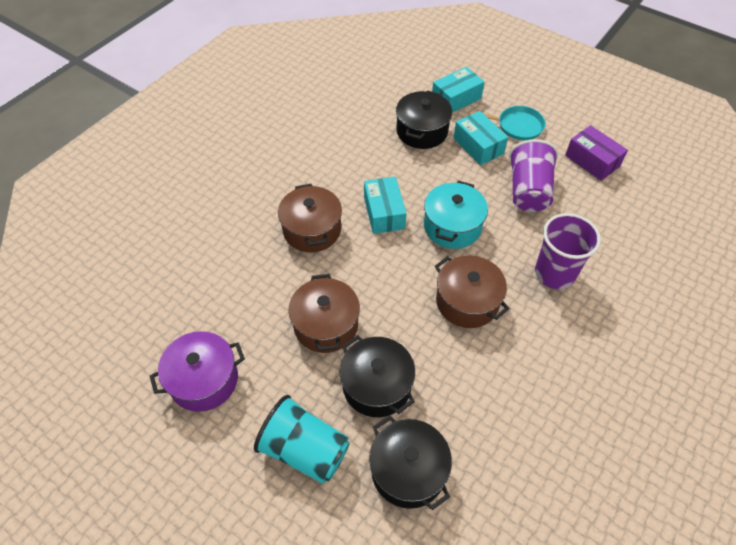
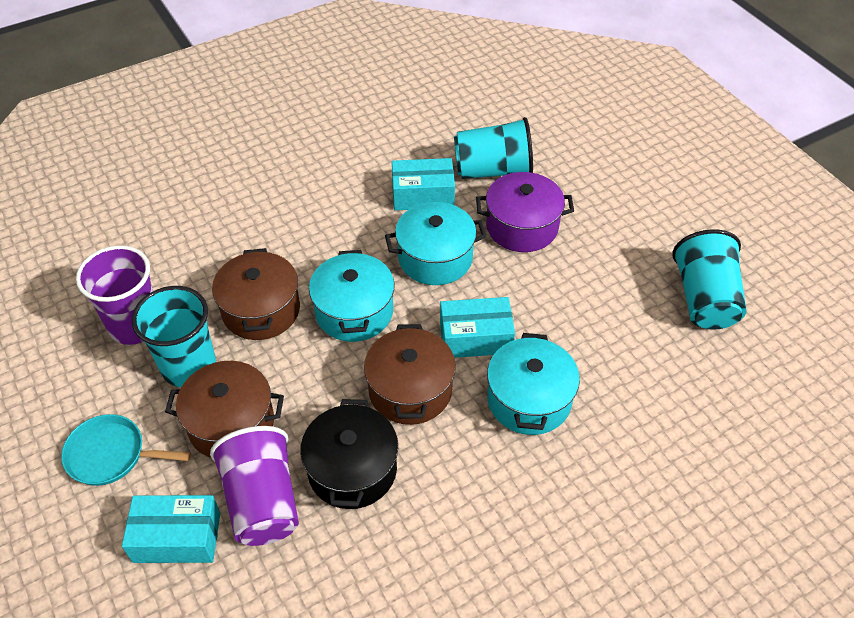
black pot: [339,335,415,417] [369,415,452,510] [396,90,452,149] = 3 -> [300,399,398,509] = 1
purple box: [565,125,628,181] = 1 -> none = 0
turquoise cup: [254,395,350,484] = 1 -> [132,286,216,387] [454,117,533,179] [673,229,747,330] = 3
turquoise pot: [424,181,488,249] = 1 -> [309,250,395,342] [385,202,487,285] [487,333,580,435] = 3

